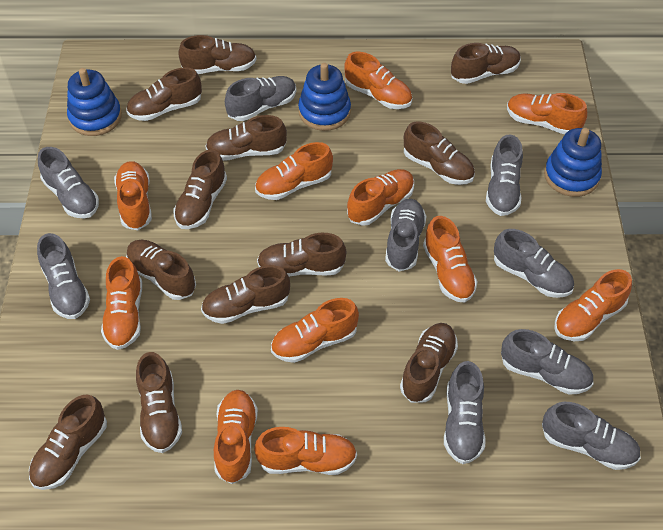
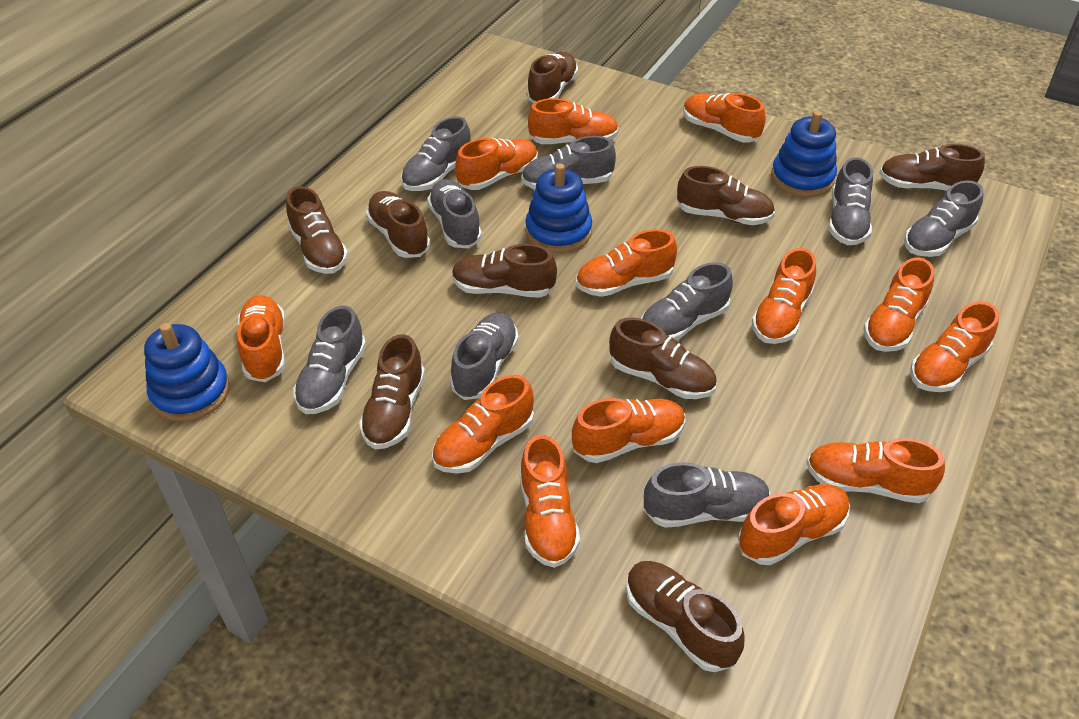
brown shoe: [29,395,107,490] [126,67,202,121] [126,240,196,300] [136,352,182,453] [174,149,227,229] [178,35,257,74] [201,265,290,324] [205,115,287,161] [257,233,346,277] [400,323,458,403] [404,121,475,185] [451,43,521,84] = 12 -> [286,186,348,274] [359,334,425,449] [366,191,430,258] [452,244,557,298] [526,52,578,103] [609,317,717,399] [626,561,744,672] [677,166,775,225] [879,144,985,191] = 9
orange shoe: [101,256,142,350] [114,161,152,230] [214,390,258,484] [254,427,357,475] [255,142,333,200] [271,298,359,363] [344,52,412,109] [347,169,414,226] [423,216,477,303] [507,93,587,134] [554,269,632,341] = 11 -> [237,295,285,382] [432,375,534,474] [455,138,538,190] [520,435,580,568] [528,98,619,144] [572,398,686,463] [576,229,677,297] [683,93,766,143] [738,484,850,565] [752,248,816,344] [806,438,945,503] [863,257,934,352] [910,301,999,392] = 13

